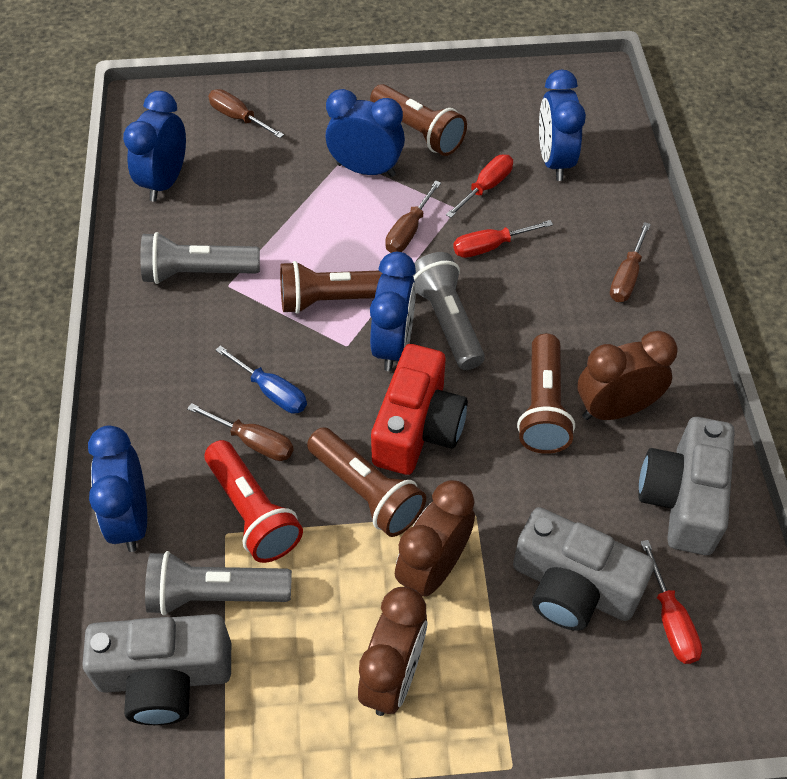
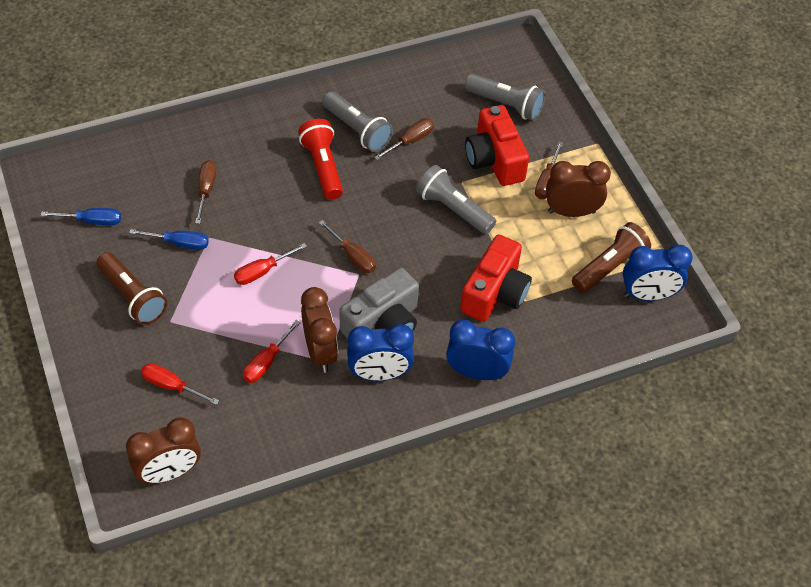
blue clock: [88,425,147,552] [123,91,186,202] [325,89,405,177] [370,252,416,371] [539,70,586,181] = 5 -> [347,324,414,381] [446,320,515,380] [623,245,693,301] = 3
blue screwdriver: [215,345,307,414] = 1 -> [41,208,121,225] [129,229,209,250] = 2
brown flashlight: [280,261,382,314] [307,427,426,537] [370,84,467,156] [517,334,575,454] = 4 -> [96,252,168,325] [572,222,651,293] = 2
grey camera: [82,614,231,725] [513,507,655,631] [638,417,735,555] = 3 -> [339,268,419,339] = 1
red camera: [371,344,468,475] = 1 -> [460,235,532,322] [465,105,529,186] = 2

